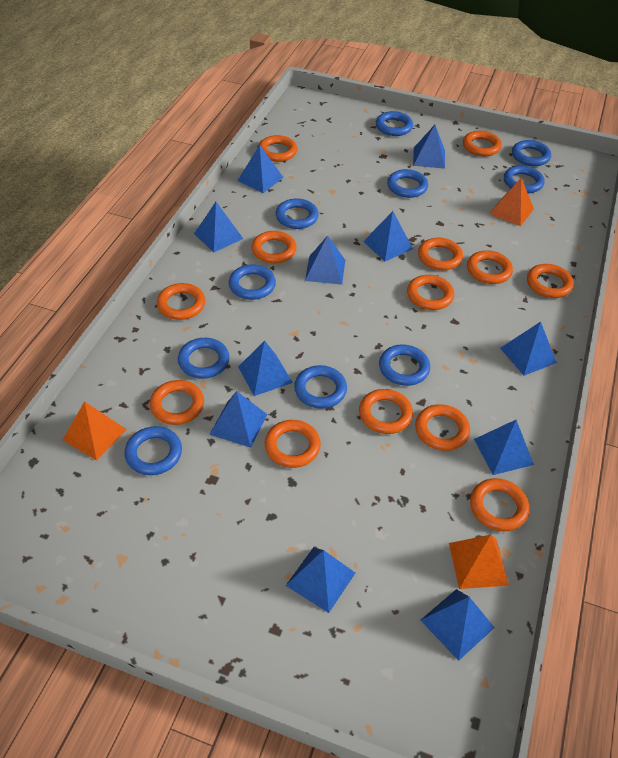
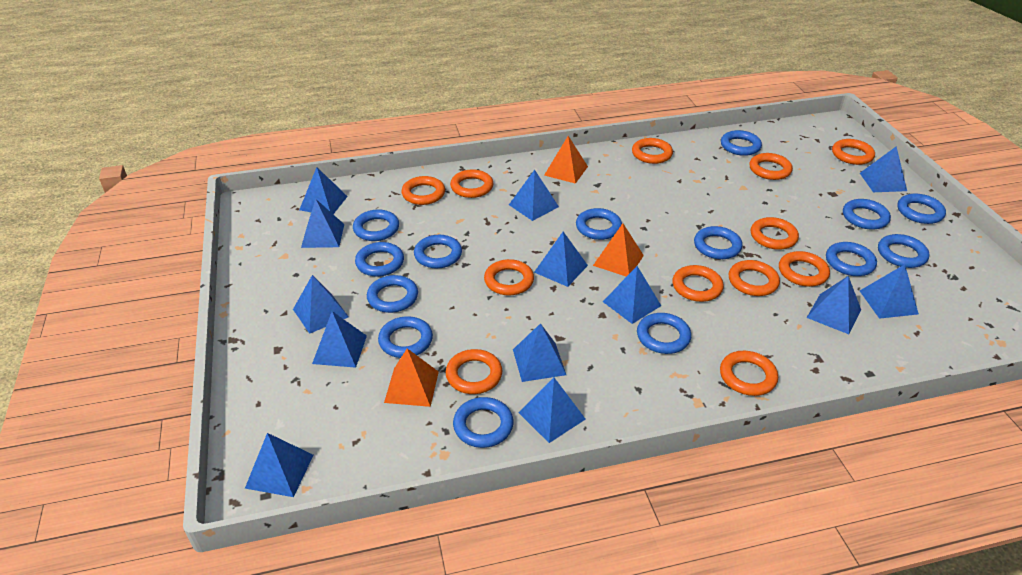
blue pyramid: [194,202,243,252] [209,391,267,448] [237,145,283,193] [238,340,293,396] [286,547,355,613] [305,236,345,285] [363,211,413,261] [413,125,445,169] [421,589,495,661] [474,420,534,475] [500,322,557,376] = 11 -> [245,433,313,497] [293,275,349,334] [299,167,348,214] [301,199,344,248] [312,311,367,368] [509,170,559,221] [513,323,566,382] [519,378,586,443] [534,232,588,287] [603,266,661,324] [807,276,861,334] [860,146,907,192] [860,264,919,319] = 13
blue ring: [124,426,182,475] [178,338,229,379] [229,264,276,300] [276,198,319,229] [294,365,347,409] [376,111,413,136] [379,344,430,386] [387,169,428,198] [504,165,545,193] [512,140,551,166] = 10 -> [353,209,399,241] [355,242,404,277] [367,275,418,313] [378,316,433,358] [414,235,462,268] [453,397,514,448] [576,208,622,240] [637,313,691,354] [694,226,742,259] [721,130,762,156] [826,242,877,276] [843,199,891,230] [878,234,929,268] [897,194,946,224] = 14
orange ring: [150,380,204,425] [157,283,205,320] [251,231,297,263] [258,135,297,162] [265,420,321,468] [359,389,413,434] [407,275,454,310] [415,404,470,451] [418,237,463,270] [463,131,502,156] [467,250,513,284] [470,478,530,531] [527,264,574,298] = 13 -> [401,176,445,205] [445,349,502,394] [450,169,493,198] [484,259,534,296] [632,138,673,164] [672,265,724,302] [720,351,778,396] [729,260,780,296] [749,153,793,180] [751,217,799,250] [779,251,830,287] [832,139,875,165] = 12

